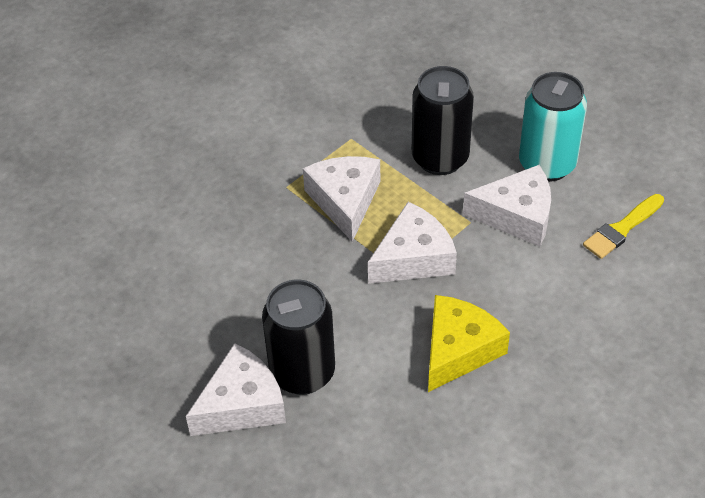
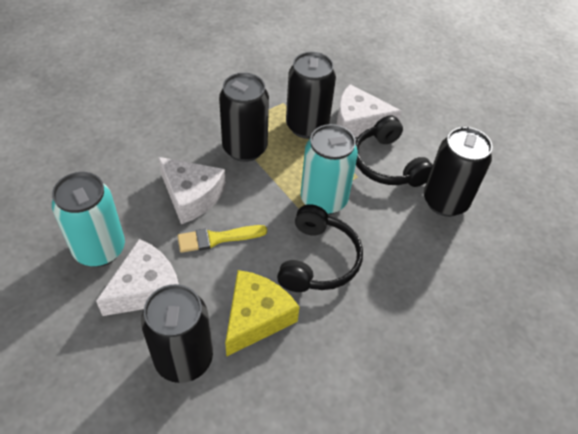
black can: [262,280,335,395] [412,66,474,175] = 2 -> [141,284,213,383] [219,73,269,162] [286,52,336,139] [424,127,493,217] = 4
black headphones: none = 0 -> [277,204,363,292] [356,115,433,187] = 2
turquoise can: [519,72,587,182] = 1 -> [52,172,125,267] [301,124,358,215] = 2
white cheese: [186,343,286,436] [303,156,380,242] [368,202,457,284] [463,165,551,246] = 4 -> [96,239,179,316] [158,157,226,224] [337,84,402,137] = 3

